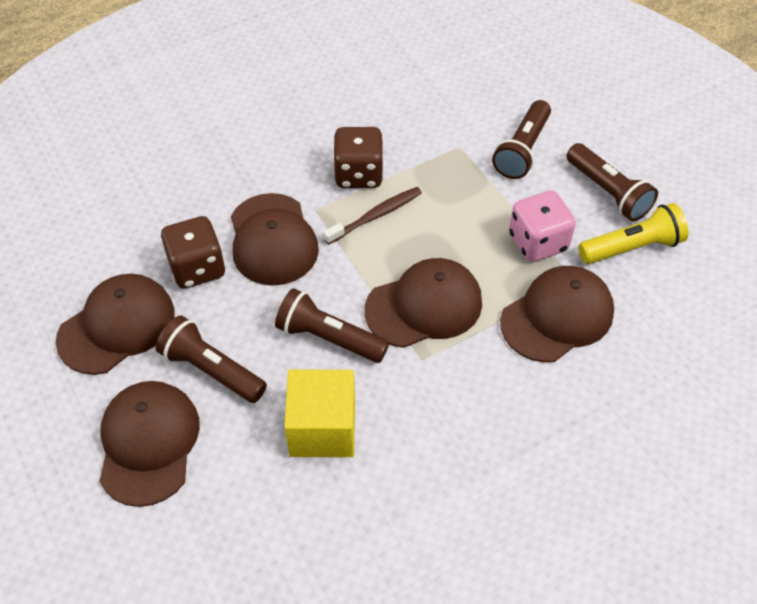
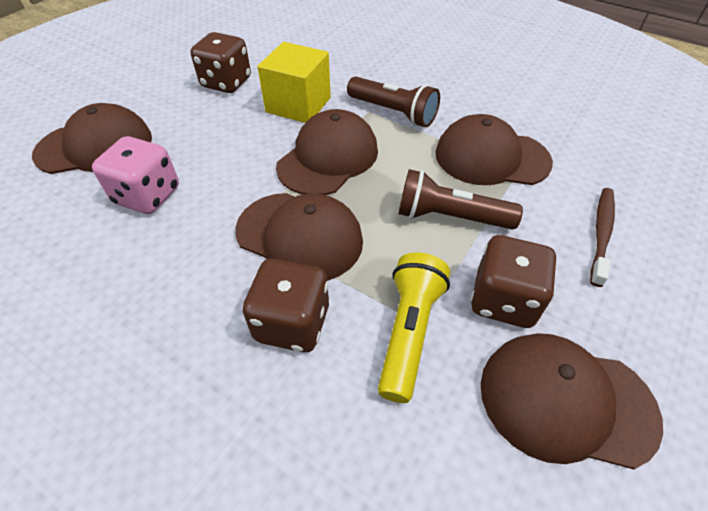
brown dice: [161,216,225,288] [333,127,384,188] = 2 -> [191,32,251,93] [243,258,329,352] [471,235,557,328] = 3
brown flashlight: [156,315,267,403] [275,288,389,363] [492,100,551,179] [567,143,658,221] = 4 -> [347,77,440,127] [398,169,523,229] = 2

